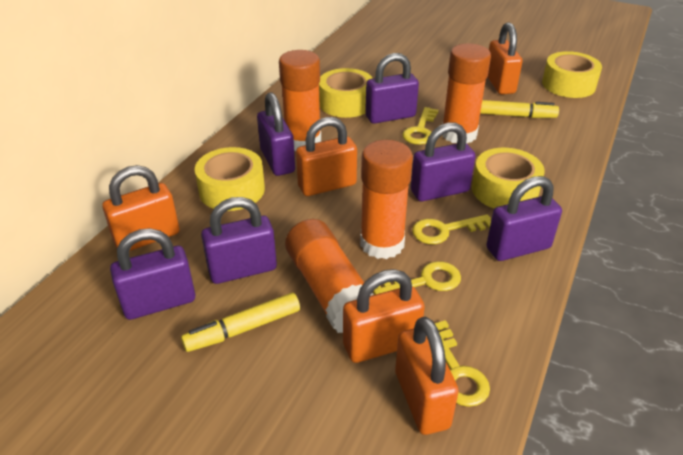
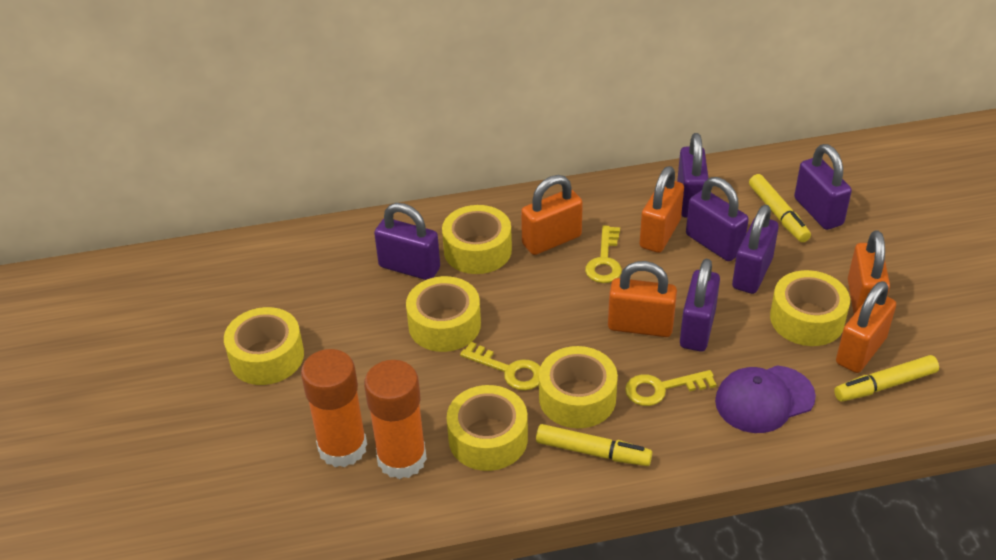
orange glue stick: [279,50,321,151] [285,219,374,333] [360,140,413,259] [442,43,491,143] = 4 -> [301,349,367,467] [364,360,427,479] = 2
purple cap: none = 0 -> [715,365,816,433] = 1
yellow key: [373,261,461,295] [402,107,439,145] [412,214,491,244] [435,320,490,407] = 4 -> [460,342,541,390] [585,225,622,283] [625,370,717,406] = 3
yellow marker: [181,293,300,352] [480,100,559,118] = 2 -> [536,424,652,466] [749,174,811,242] [834,355,939,402] = 3
yellow tape: [195,147,265,211] [319,68,373,118] [472,148,545,209] [542,51,602,98] = 4 -> [224,307,304,385] [406,276,481,352] [442,205,512,274] [447,385,528,471] [539,346,618,428] [770,270,850,346] = 6

